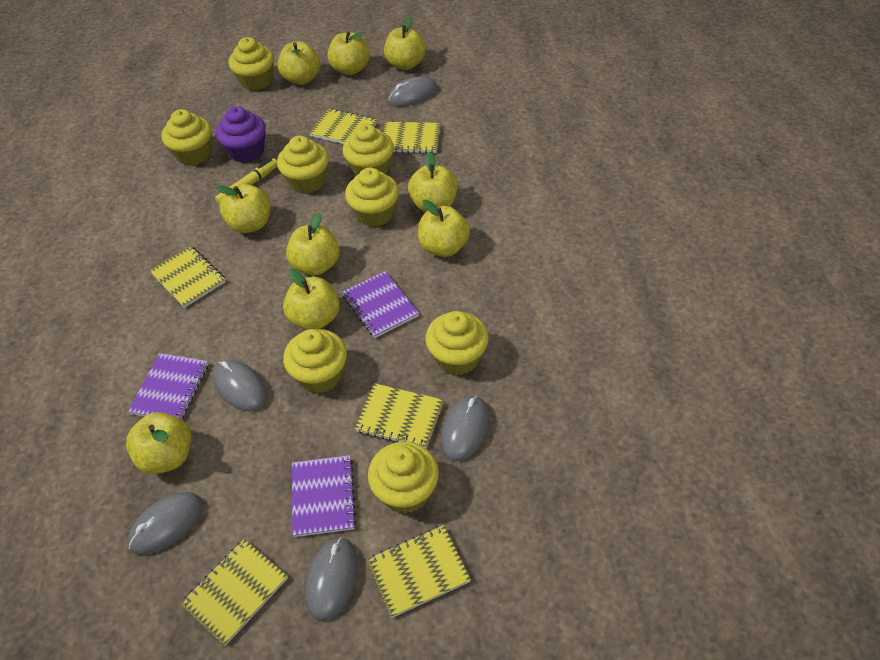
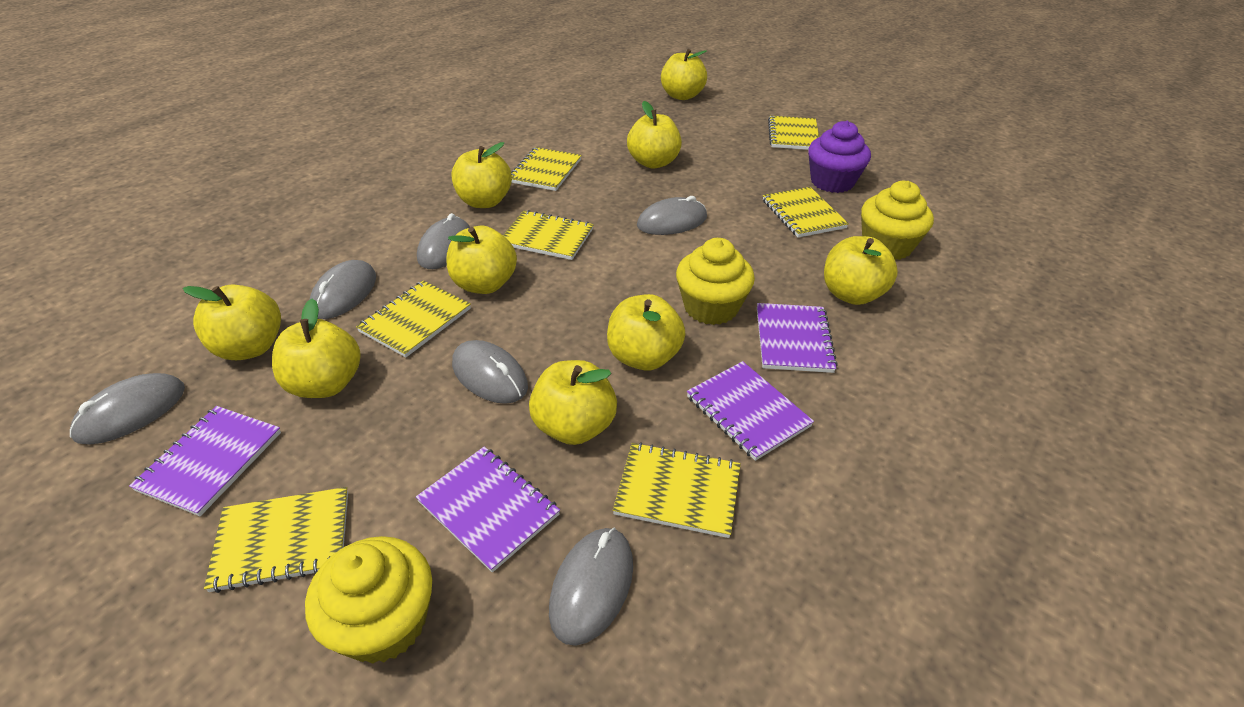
grey mouse: [128,492,203,555] [213,360,267,411] [305,537,358,621] [388,76,438,106] [441,396,489,461] = 5 -> [70,373,185,445] [309,260,376,319] [417,213,470,269] [452,340,528,404] [549,528,633,646] [637,196,707,235] = 6
purple notebook: [128,353,208,419] [292,455,357,537] [342,271,419,338] = 3 -> [129,406,281,516] [416,447,560,573] [687,361,814,461] [757,303,838,373] = 4
yellow cupcake: [161,109,212,166] [229,37,274,91] [277,136,329,194] [283,329,347,393] [343,124,394,176] [345,167,399,227] [368,441,439,514] [425,311,489,375] = 8 -> [305,536,432,664] [676,238,755,325] [861,181,934,260] = 3
yellow marker: [215,158,277,205] = 1 -> none = 0
yellow notebook: [149,246,225,308] [180,539,288,646] [309,108,377,144] [354,383,444,449] [367,525,471,618] [383,122,441,153] = 6 -> [204,487,348,593] [356,280,471,357] [503,210,594,260] [511,147,581,191] [613,442,741,538] [763,187,849,237] [768,115,819,150] = 7

